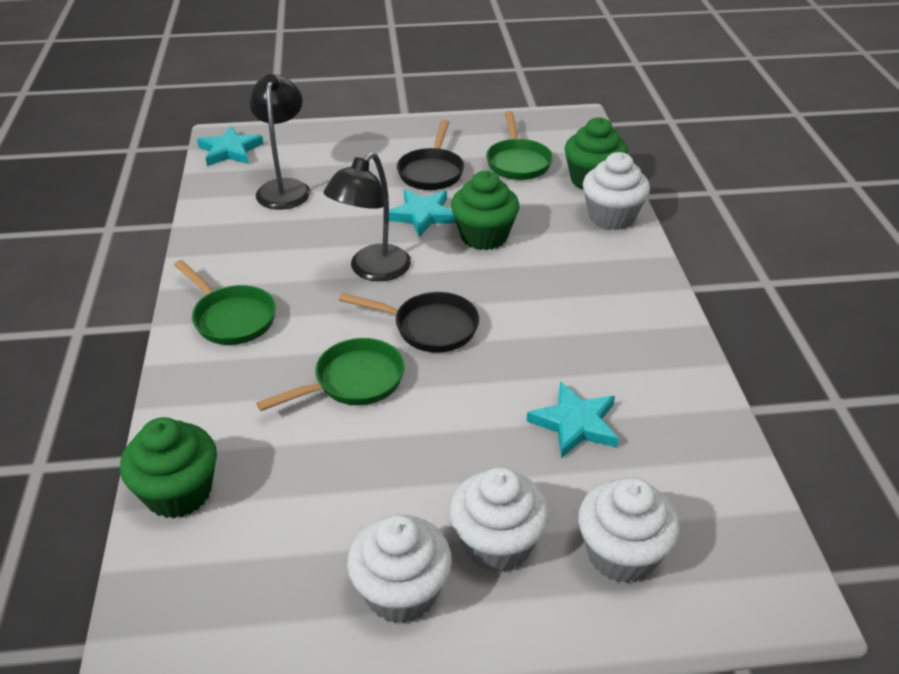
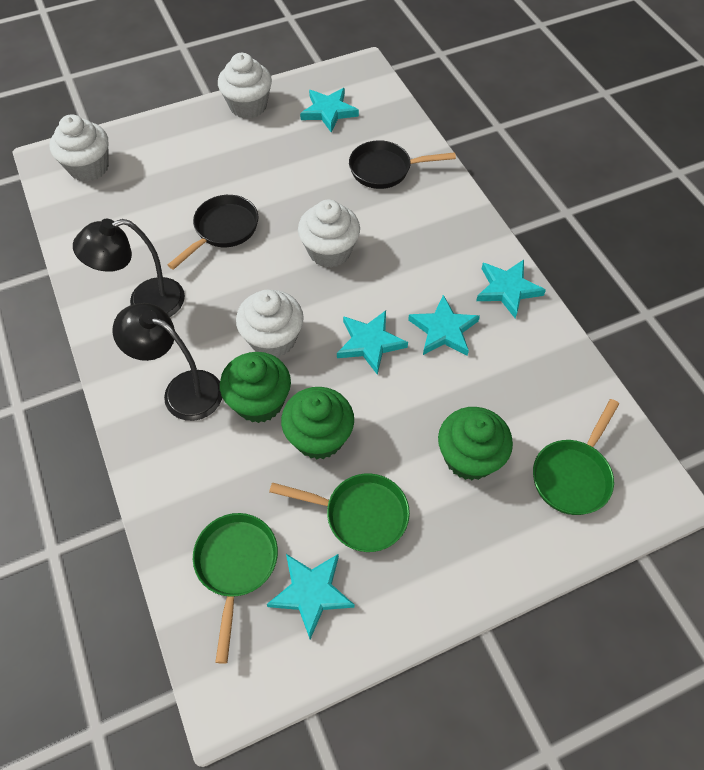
turquoise star: [197,126,263,166] [389,189,456,237] [527,381,619,458] = 3 -> [267,554,355,639] [300,88,359,133] [337,310,408,375] [408,295,480,356] [476,260,546,318] = 5

